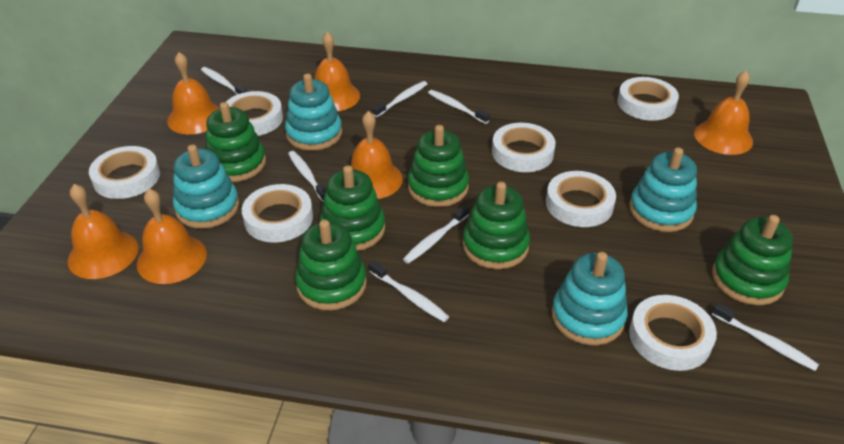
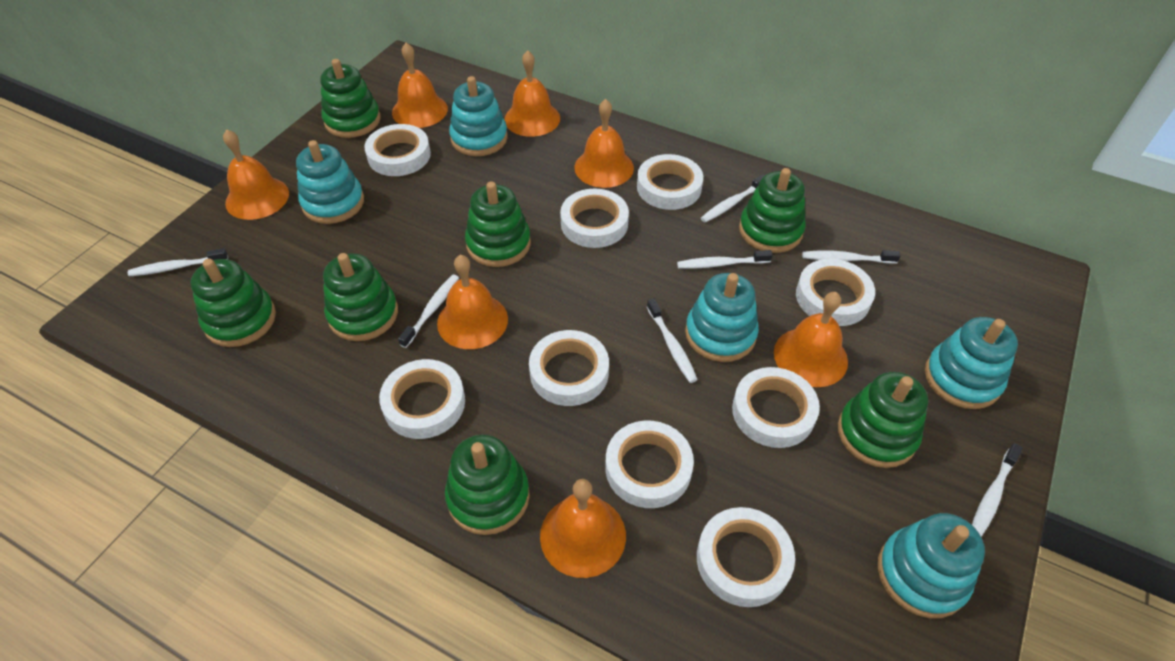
green stacking toy: [205,102,266,182] [295,220,367,310] [320,165,385,251] [408,125,469,207] [463,182,530,269] [712,215,793,305] = 6 -> [190,259,276,347] [320,59,381,138] [323,253,398,341] [445,435,530,535] [465,181,531,267] [739,168,806,253] [838,372,928,468] = 7
orange bell: [68,184,138,279] [137,189,207,284] [167,52,220,134] [315,31,360,111] [351,111,403,199] [694,71,753,155] = 6 -> [223,129,289,220] [392,43,448,128] [437,255,508,349] [504,50,560,137] [540,479,626,578] [574,99,634,188] [774,292,848,387] = 7
turquoise stacking toy: [173,144,239,229] [285,73,342,150] [552,252,628,345] [629,148,697,232] = 4 -> [296,140,364,224] [449,76,508,156] [685,273,759,362] [878,513,985,618] [925,317,1018,409] = 5
white tape: [89,146,160,199] [226,91,283,136] [242,184,313,243] [492,123,556,172] [546,171,616,227] [617,77,679,121] [629,295,717,371] = 7 -> [364,124,431,176] [379,359,465,439] [529,330,609,406] [560,188,629,248] [605,421,694,508] [637,154,703,210] [697,507,795,607] [732,367,820,448] [796,259,875,326] = 9

